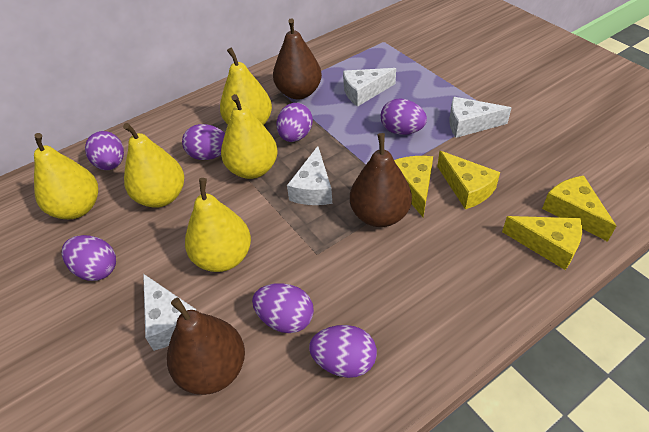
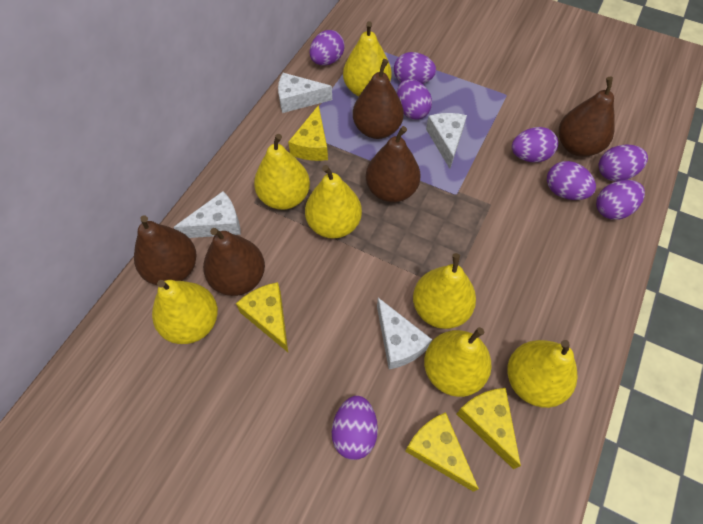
brown pear: [167,298,245,395] [273,18,322,99] [350,133,412,227] = 3 -> [134,215,197,285] [203,228,265,296] [353,59,404,139] [366,126,421,203] [559,77,615,157] = 5
purple egg: [62,235,116,281] [85,131,124,170] [182,124,225,160] [252,283,314,333] [276,103,313,142] [309,325,377,378] [381,99,427,135] = 7 -> [310,30,345,65] [331,396,378,460] [394,52,436,84] [397,79,432,120] [512,127,558,163] [547,161,596,200] [596,180,645,220] [599,144,648,182] = 8
yellow pear: [34,133,98,219] [123,123,184,208] [185,178,251,272] [220,47,272,125] [221,94,278,179] = 5 -> [152,280,218,344] [254,134,310,210] [305,165,362,238] [343,21,392,96] [413,253,476,329] [424,327,492,397] [507,340,578,408] = 7

